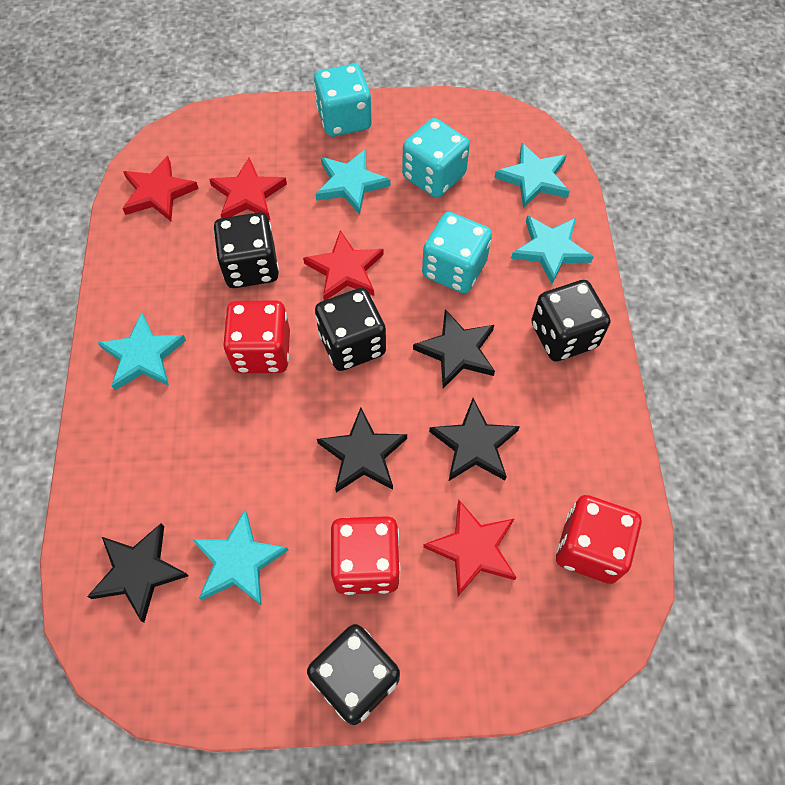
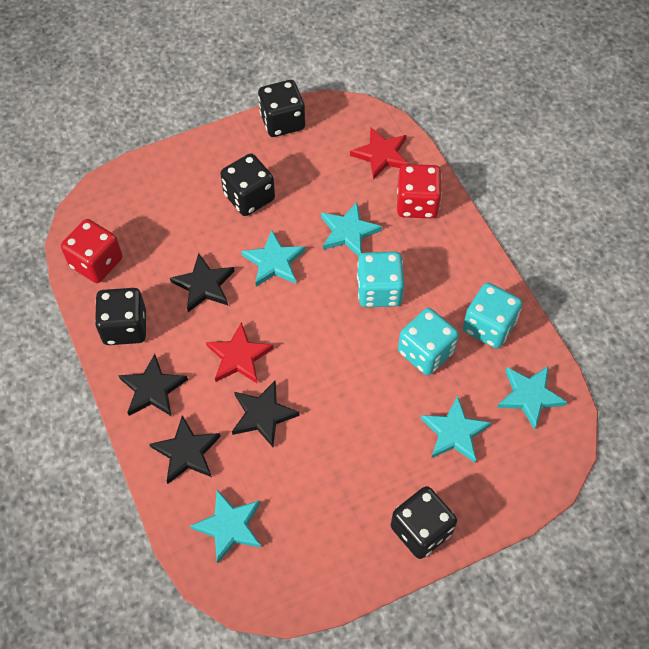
red dice: [223,301,290,373] [331,516,401,595] [556,495,641,584] = 3 -> [61,219,122,283] [397,164,442,219] = 2
red star: [122,156,199,221] [209,158,287,220] [303,230,383,300] [423,500,517,596] = 4 -> [206,322,273,384] [350,127,408,180] = 2

